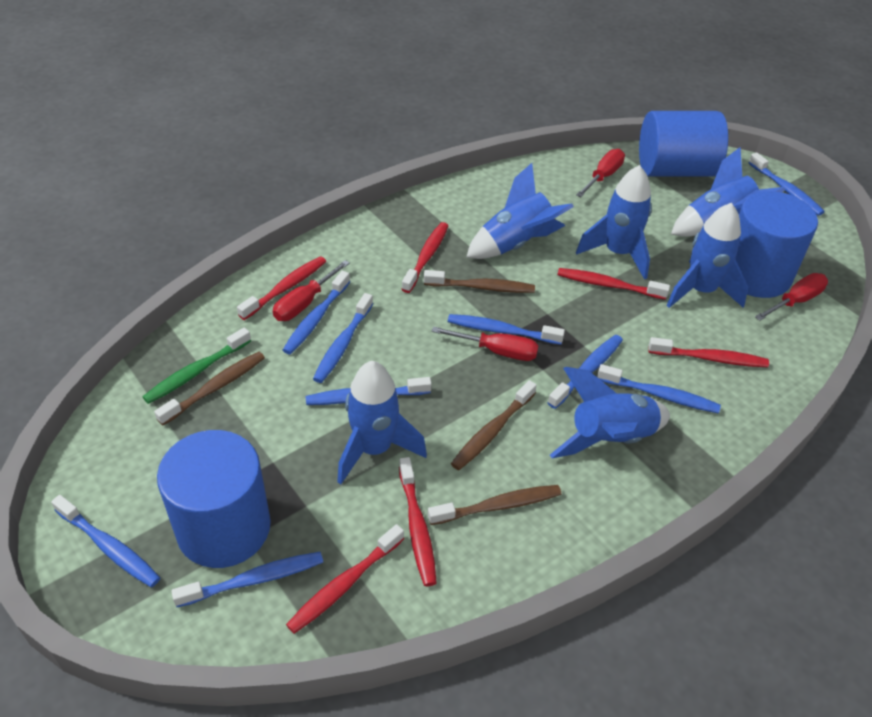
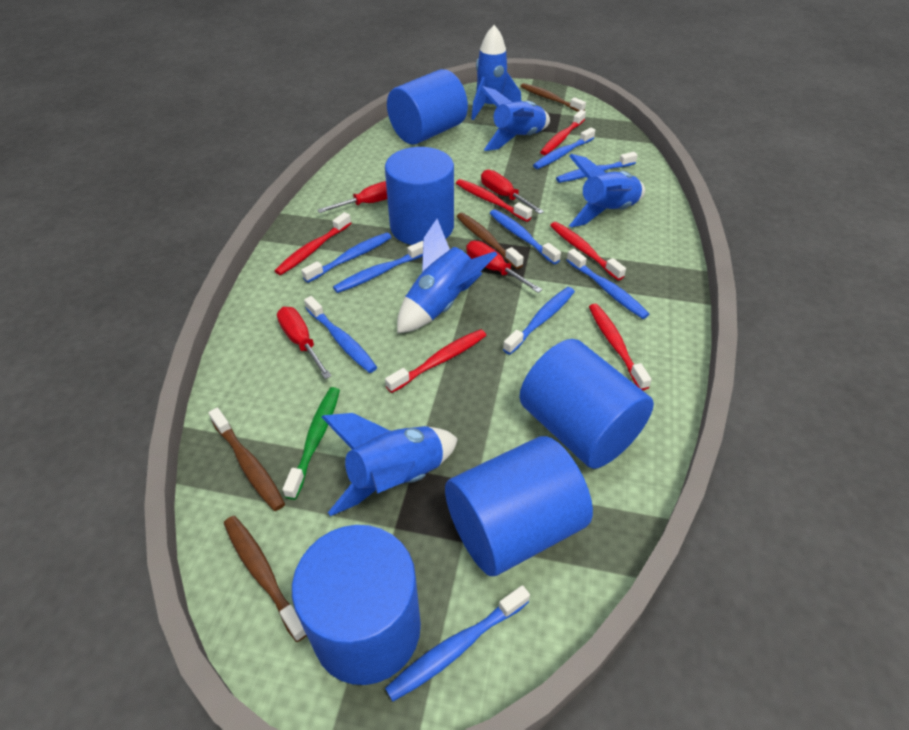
blue cylinder: [157,430,271,568] [639,111,728,177] [735,191,818,298] = 3 -> [292,525,421,685] [385,147,454,245] [387,69,468,145] [445,436,593,576] [519,339,654,469] = 5
blue rocket: [337,361,427,484] [466,163,574,259] [550,367,670,458] [576,165,652,279] [666,203,748,308] [671,147,785,237] = 6 -> [322,413,458,516] [397,219,497,333] [471,25,521,120] [480,86,550,151] [569,154,645,227] = 5

